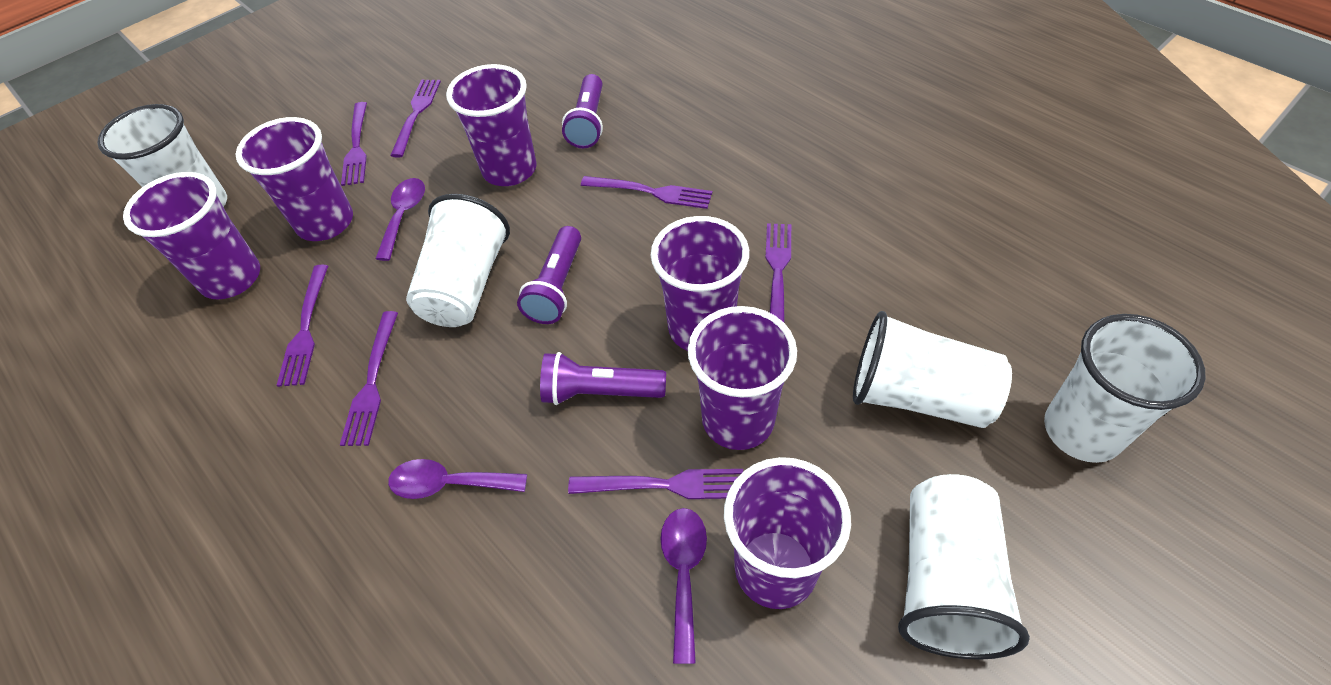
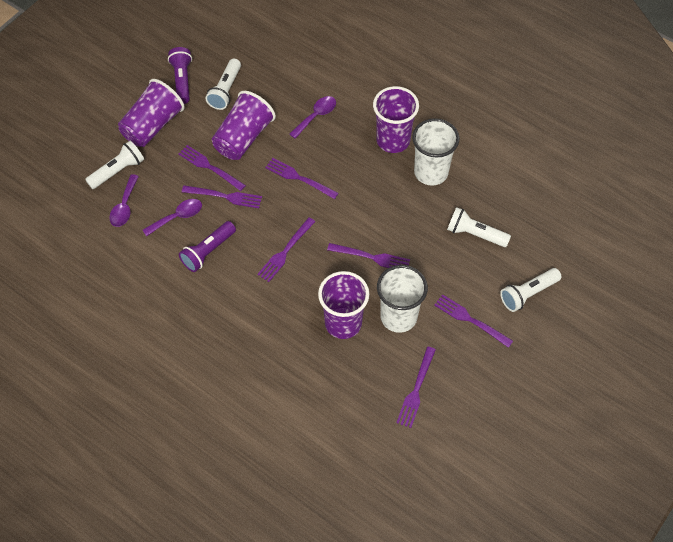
purple cup: [123,172,260,300] [236,117,353,241] [446,64,537,186] [651,216,749,351] [688,306,797,450] [724,457,851,609] = 6 -> [118,79,185,147] [212,91,276,160] [318,271,369,339] [373,86,419,153] = 4
purple flashlight: [517,226,581,324] [540,352,666,405] [562,74,603,148] = 3 -> [168,47,192,104] [179,221,236,272] = 2
white cup: [97,104,227,207] [406,194,510,327] [853,311,1012,428] [898,474,1030,659] [1044,314,1206,463] = 5 -> [377,265,428,333] [412,118,459,186] = 2
white flashlight: none = 0 -> [85,141,144,189] [205,59,241,110] [447,207,511,247] [500,268,562,312] = 4

